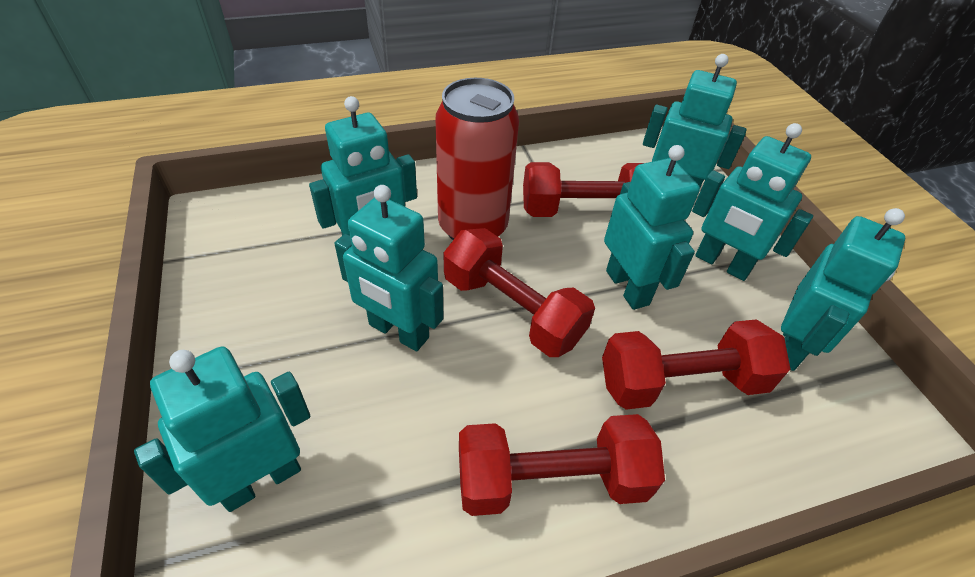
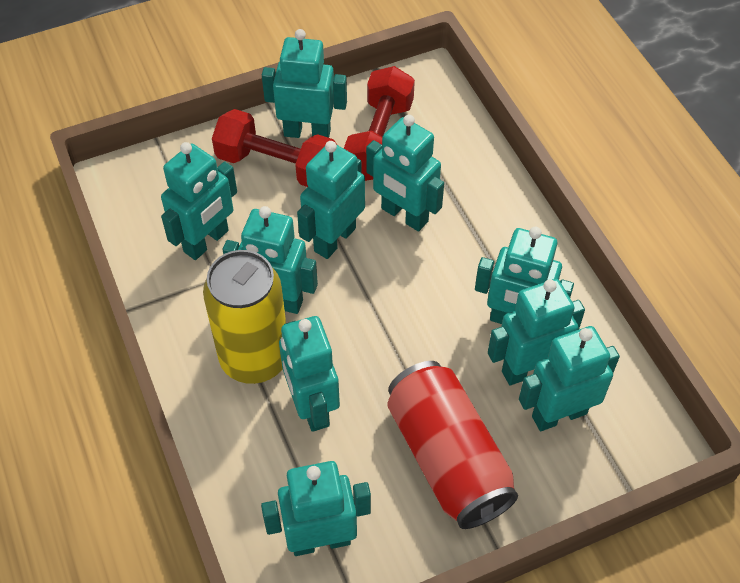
red dumbbell: [444,228,595,357] [459,414,665,516] [523,162,644,217] [602,319,790,410] = 4 -> [212,109,337,187] [344,66,415,181] = 2
turquoise robot: [134,346,310,512] [309,96,417,236] [335,185,444,351] [604,145,700,310] [643,54,746,187] [692,123,813,281] [781,208,905,371] = 7 -> [161,142,237,260] [223,206,318,314] [261,461,371,556] [262,29,347,138] [279,316,340,432] [297,141,365,259] [366,115,444,231] [475,226,574,324] [488,279,585,385] [519,326,620,431] = 10
yellow can: none = 0 -> [203,250,286,384] = 1

